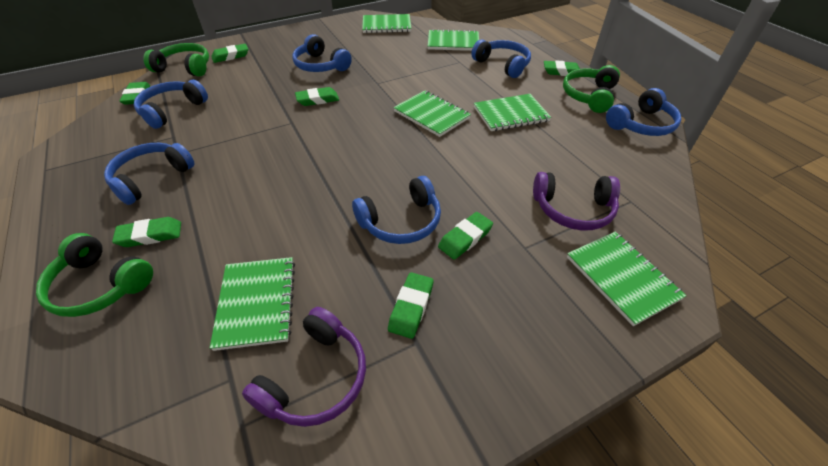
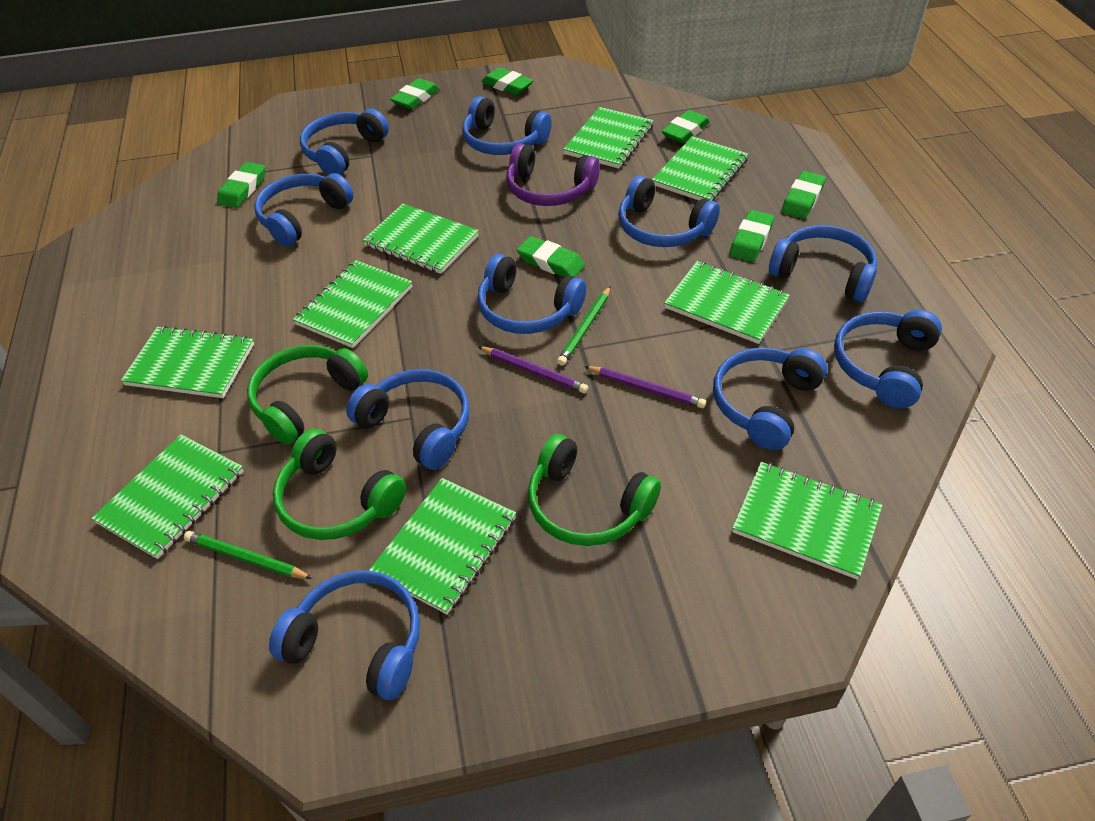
blue headphones: [104,143,195,205] [134,80,208,129] [292,34,352,72] [352,176,441,244] [471,40,531,78] [606,88,682,136] = 6 -> [254,173,354,246] [269,570,420,700] [300,109,389,175] [346,369,470,470] [462,96,552,155] [477,254,586,334] [618,175,720,247] [713,347,827,450] [769,225,877,302] [834,310,942,408] = 10
green notebook: [210,257,295,351] [362,14,412,33] [393,90,471,137] [428,29,479,51] [474,94,551,131] [567,231,687,326] = 6 -> [91,435,243,559] [121,326,254,398] [293,260,412,348] [363,204,479,274] [369,478,516,614] [563,107,654,169] [652,136,748,201] [664,261,790,344] [732,462,883,580] = 9
green pencil: none = 0 -> [184,531,313,579] [557,286,611,366] = 2
purple headphones: [242,307,366,427] [533,172,620,231] = 2 -> [507,143,600,206] = 1
purple pencil: none = 0 -> [478,346,588,393] [584,366,706,408] = 2

